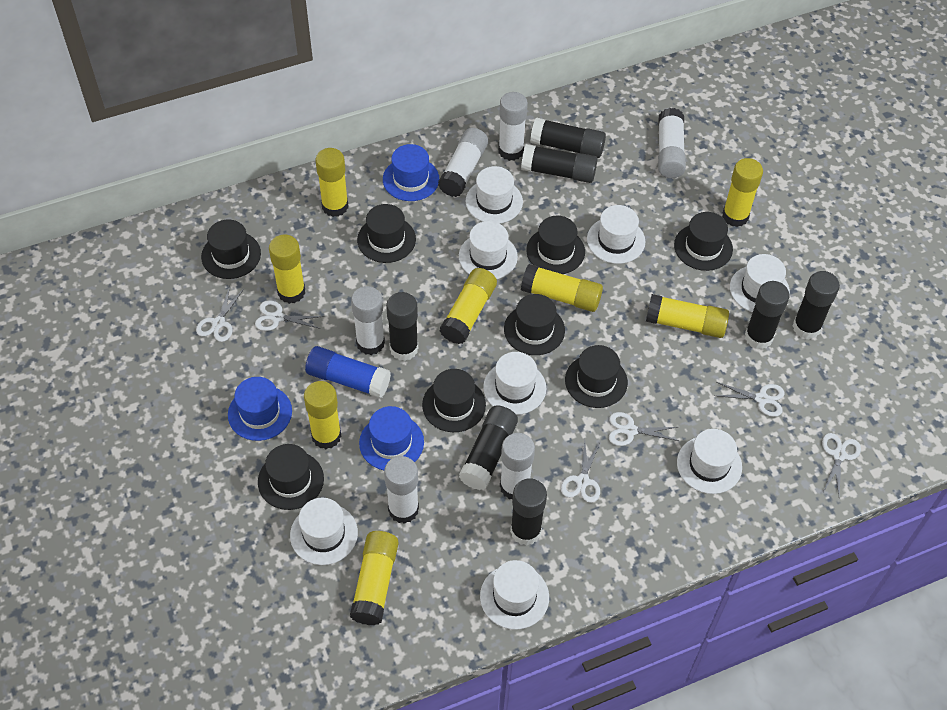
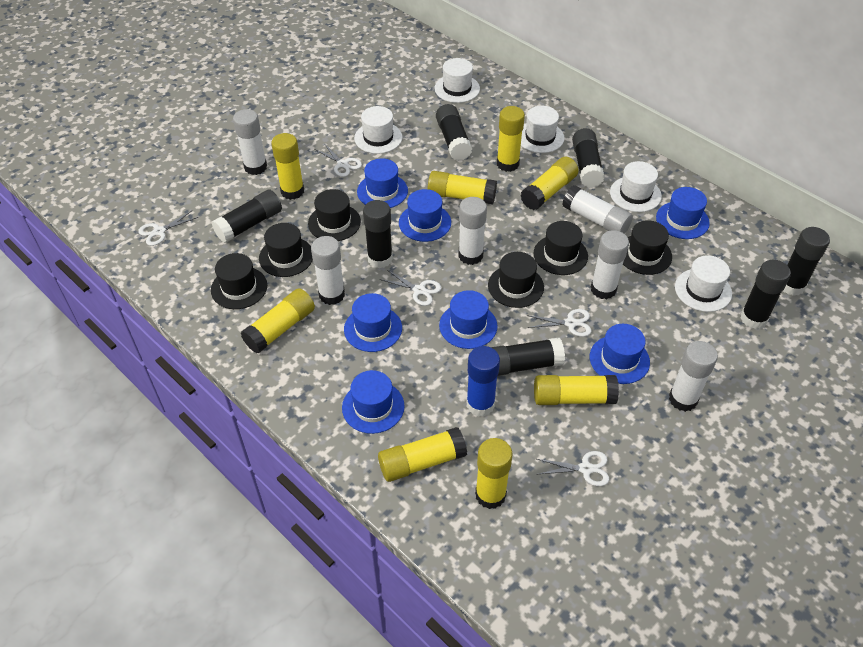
black hat: [201,219,261,279] [258,444,324,510] [357,204,416,263] [422,369,486,432] [504,294,565,355] [526,216,585,274] [565,345,628,408] [674,212,733,271] = 8 -> [211,253,267,309] [259,223,313,277] [308,189,361,241] [488,252,544,308] [534,221,588,275] [623,220,672,275] = 6
blue hat: [228,377,292,441] [359,406,424,470] [383,144,439,201] = 3 -> [342,370,405,434] [344,293,402,352] [357,158,408,208] [399,189,451,242] [439,290,497,349] [590,324,650,384] [656,187,710,239] = 7
white hat: [290,498,358,565] [459,221,518,279] [466,166,523,224] [480,560,549,630] [483,352,546,415] [587,205,645,264] [677,429,742,494] [730,254,790,312] = 8 -> [354,106,403,154] [434,58,480,103] [521,106,565,153] [610,161,662,212] [675,255,732,312] = 5
white scissors: [196,286,244,342] [255,300,324,331] [561,439,601,503] [609,412,679,446] [716,382,785,417] [822,433,861,495] = 6 -> [138,211,198,246] [314,143,362,177] [379,270,441,306] [527,309,592,337] [537,451,609,486] = 5

